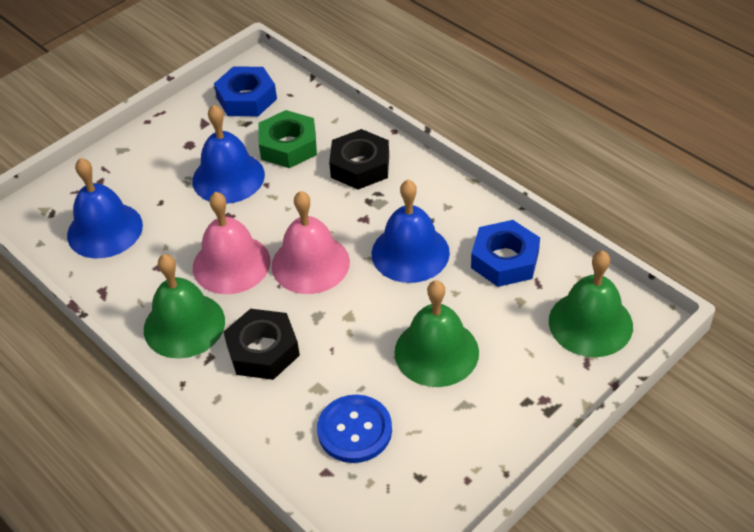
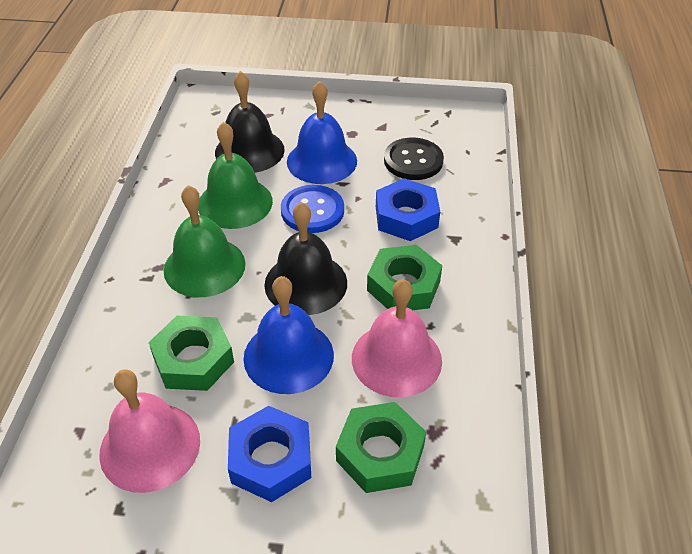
black bell: none = 0 -> [215,71,285,173] [264,202,347,315] = 2
black button: none = 0 -> [384,138,444,180] = 1
black nut: [224,309,300,380] [329,129,389,190] = 2 -> none = 0
blue bell: [67,158,143,258] [192,105,265,204] [372,180,450,283] = 3 -> [243,276,334,394] [287,81,357,184] = 2
green bell: [144,254,225,358] [394,280,479,387] [549,251,633,357] = 3 -> [164,185,245,297] [198,122,273,229] = 2
green nut: [258,110,317,168] = 1 -> [149,316,234,391] [336,402,426,493] [367,245,442,310] = 3

